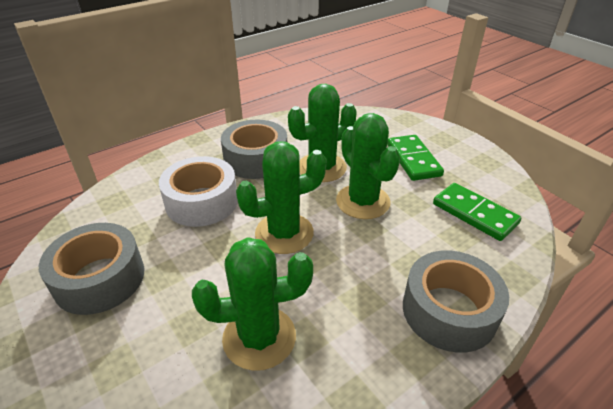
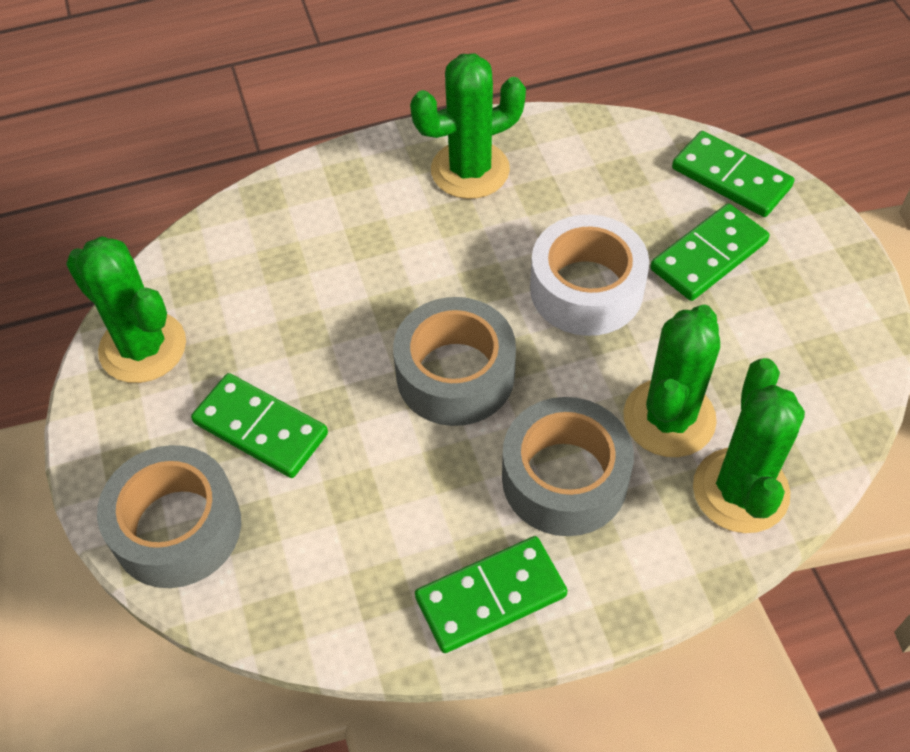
green domino: [387,135,444,181] [433,183,521,241] = 2 -> [191,373,328,478] [415,536,568,653] [650,204,770,301] [672,131,794,217] = 4

